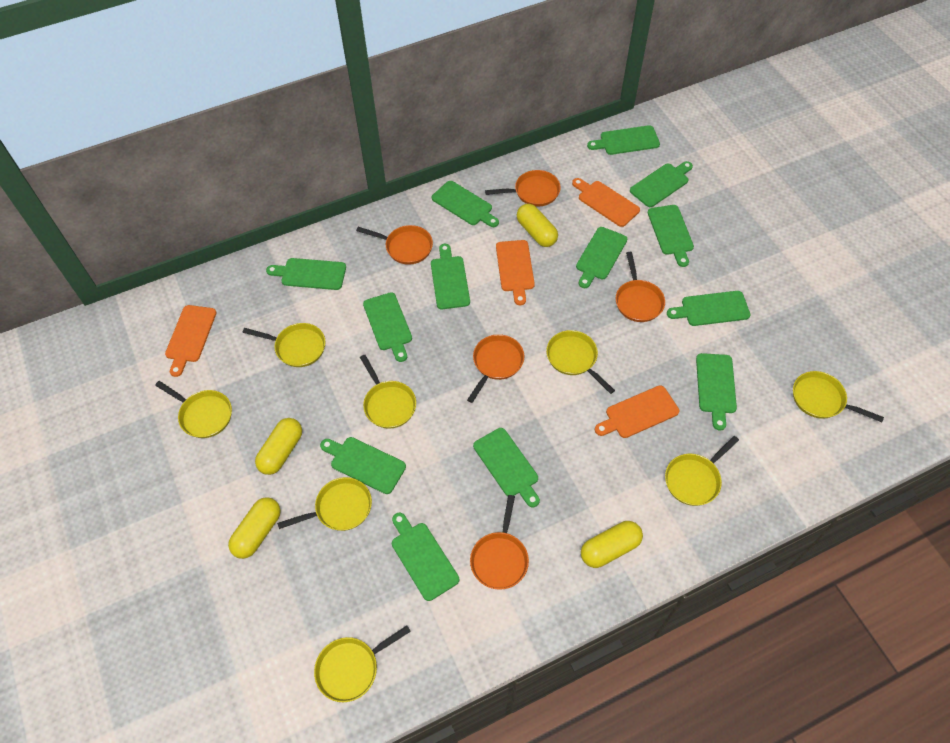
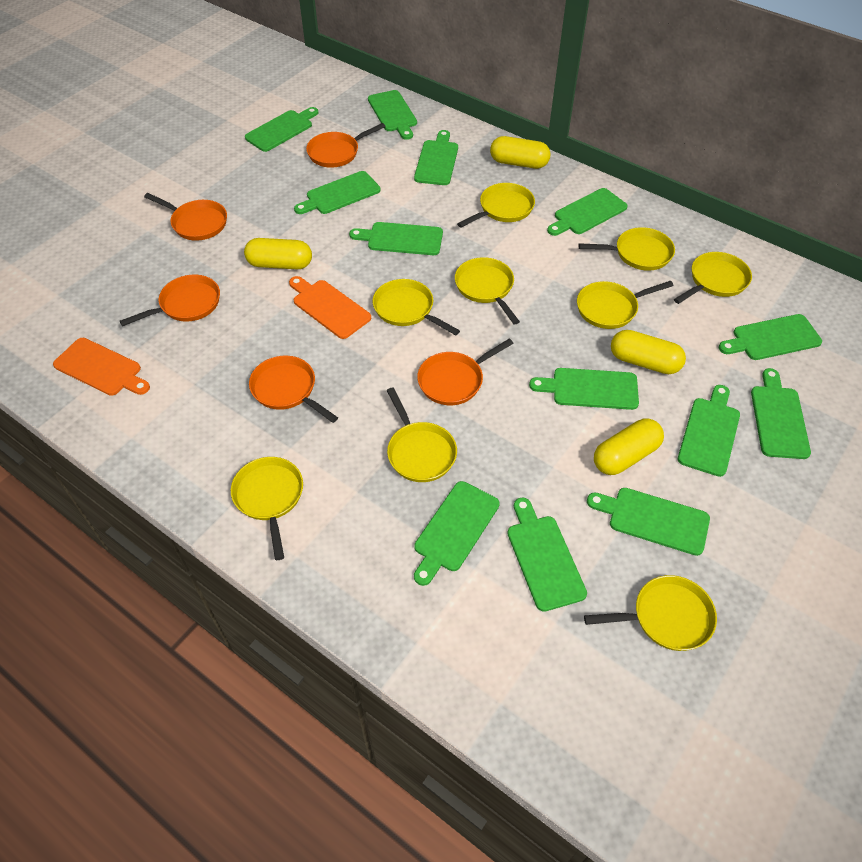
orange cutting board: [165,305,217,377] [496,240,535,305] [572,178,640,227] [595,385,679,438] = 4 -> [53,338,150,396] [289,276,371,339] = 2
yellow pan: [155,381,232,438] [243,323,325,367] [277,477,372,531] [314,625,411,702] [360,355,416,429] [546,330,615,394] [665,436,739,506] [793,371,884,422] = 8 -> [231,457,303,560] [373,279,460,336] [387,387,457,482] [455,257,520,325] [457,183,535,228] [577,281,674,329] [578,227,675,271] [584,575,717,651] [674,252,752,304] = 9

